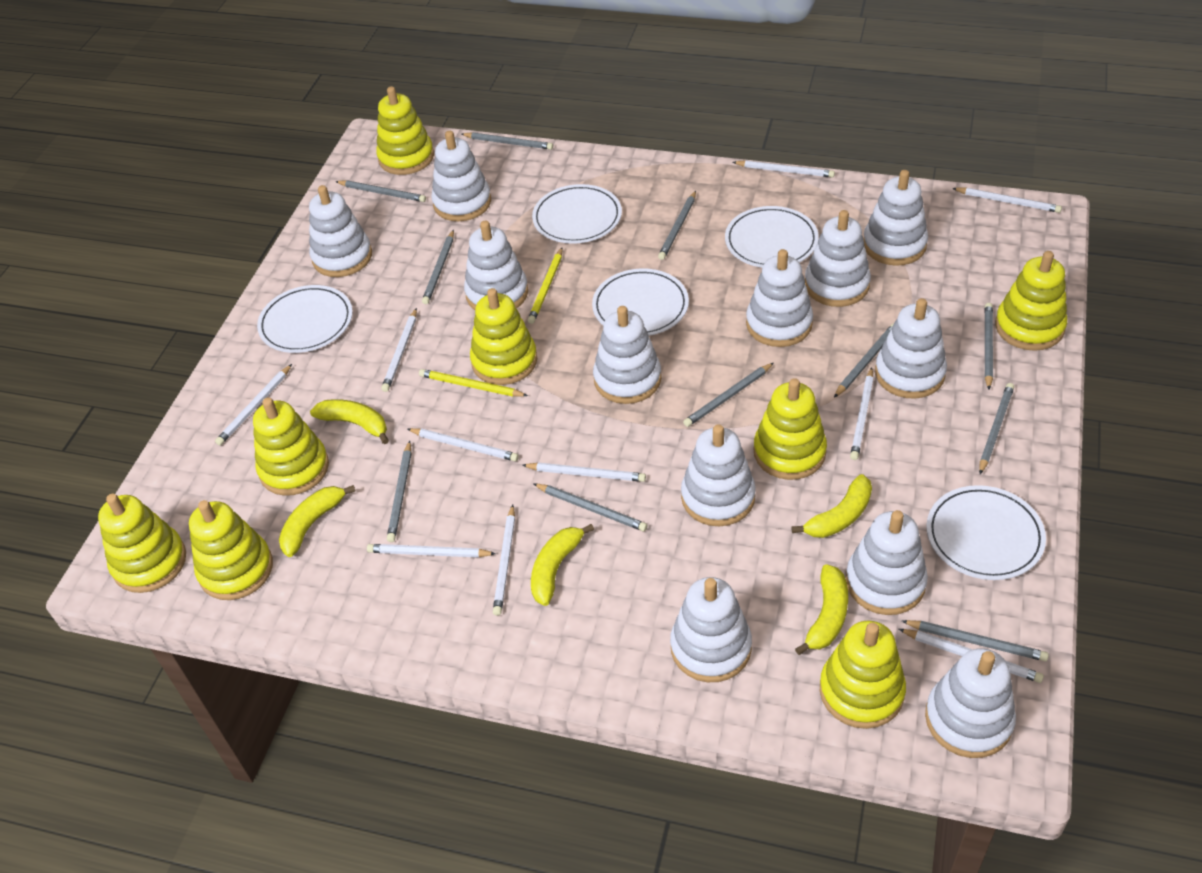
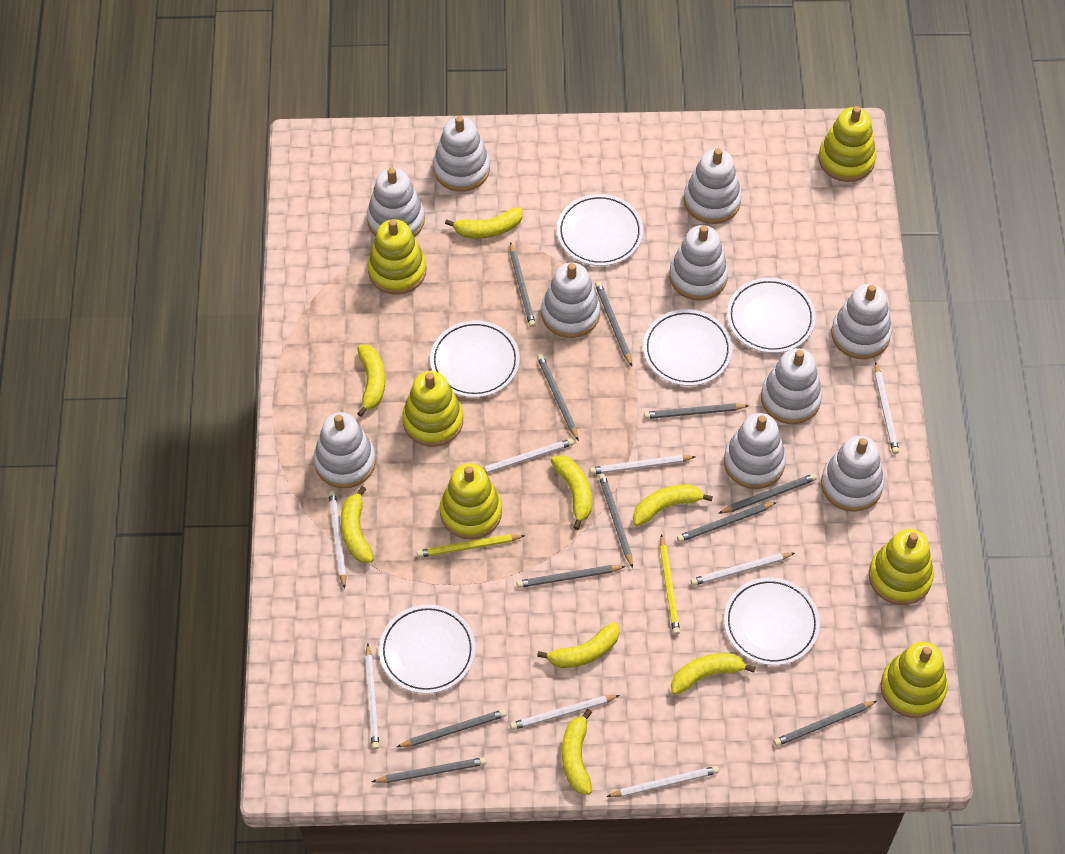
white pencil: [215,364,292,445] [367,544,496,558] [381,308,417,392] [408,428,519,461] [493,505,515,616] [522,462,646,482] [732,160,835,178] [850,367,874,460] [899,629,1044,683] [952,188,1062,213] = 10 -> [328,491,346,589] [365,643,379,750] [482,438,574,473] [510,695,620,730] [590,455,696,475] [606,766,719,797] [691,553,795,586] [875,362,899,454] = 8
white plate: [257,285,353,353] [532,184,622,244] [592,269,689,336] [725,206,819,268] [927,485,1046,580] = 5 -> [379,604,476,694] [430,320,520,398] [557,194,643,266] [643,309,732,386] [724,577,820,665] [727,278,816,353] = 6
white stacking toy: [309,185,372,277] [431,131,491,221] [464,221,528,310] [593,306,661,404] [670,577,752,682] [681,424,756,526] [746,249,813,347] [805,210,871,307] [846,510,928,615] [864,170,928,266] [875,298,947,399] [925,648,1016,758] = 12 -> [314,412,376,488] [367,168,425,237] [433,116,490,192] [541,262,600,338] [669,225,728,301] [684,148,742,224] [724,413,786,489] [761,348,822,424] [821,436,884,512] [831,284,892,359] = 10
yellow banana: [279,485,356,557] [310,399,389,444] [531,524,594,606] [791,474,872,538] [795,564,848,655] = 5 -> [341,486,374,563] [357,345,385,417] [445,207,523,238] [537,622,619,668] [551,455,592,530] [562,709,593,795] [633,485,713,527] [671,653,756,695] = 8
yellow stacking toy: [98,494,186,593] [189,500,273,600] [253,397,329,496] [376,86,434,175] [470,288,537,385] [753,378,827,480] [820,621,906,729] [995,251,1067,351] = 8 -> [368,219,426,295] [402,371,463,447] [440,463,502,539] [818,106,876,182] [869,529,934,605] [881,642,948,718] = 6

